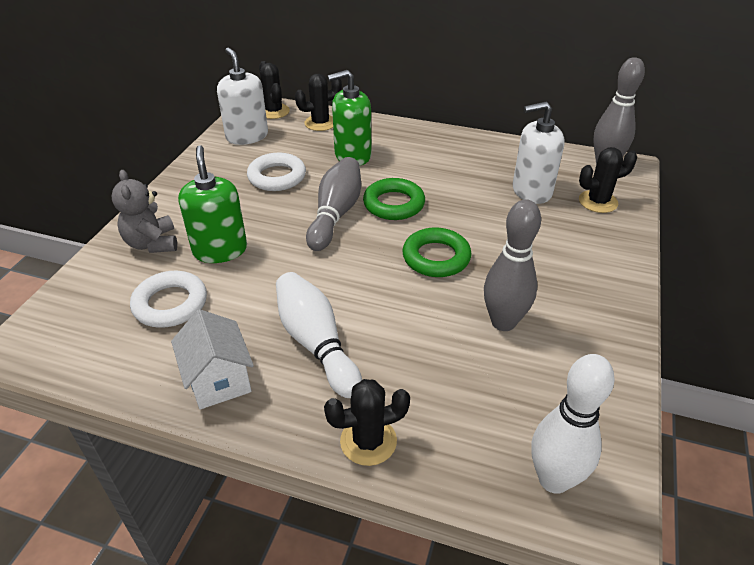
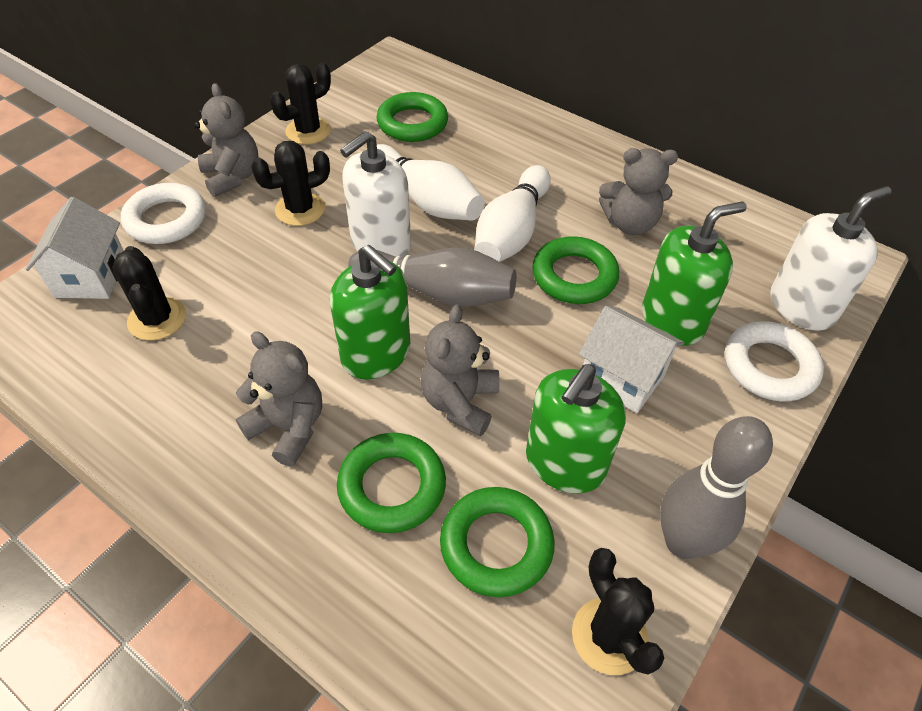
green ring: [363,178,425,220] [402,227,471,277] = 2 -> [337,433,446,533] [377,92,448,142] [440,487,555,597] [532,236,619,304] = 4
green soap dispenser: [178,145,247,263] [328,70,371,166] = 2 -> [330,245,410,379] [526,364,626,494] [642,201,747,346] = 3
grey bowling pin: [306,157,361,251] [484,200,541,331] [593,57,645,164] = 3 -> [348,247,516,307] [660,416,773,559] = 2
grey teddy bear: [111,170,177,253] = 1 -> [195,83,258,197] [236,332,322,466] [420,304,499,436] [599,148,678,235] = 4
white house: [171,309,254,409] = 1 -> [25,197,124,299] [579,306,684,413] = 2

